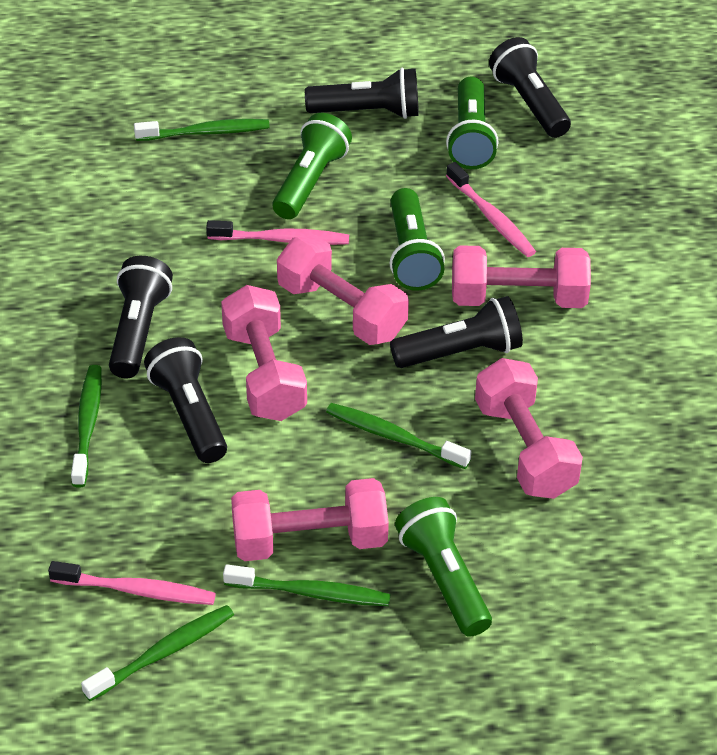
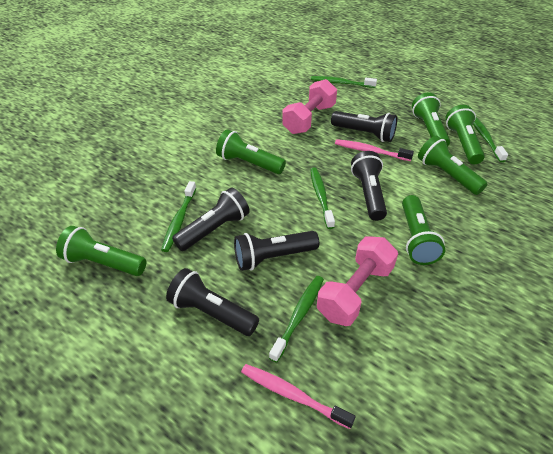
green flashlight: [273,113,352,219] [390,188,445,291] [395,497,492,637] [446,77,498,169] = 4 -> [56,226,147,276] [216,129,286,174] [402,195,445,265] [412,93,450,147] [418,136,487,195] [445,105,485,164] = 6
pink dumbbell: [221,285,307,421] [231,478,389,561] [277,235,409,345] [452,245,591,308] [475,358,583,499] = 5 -> [282,79,337,134] [317,236,398,326] = 2
pink toothbrush: [48,561,216,605] [206,220,349,245] [446,162,536,257] = 3 -> [241,364,356,429] [335,139,414,161] = 2

